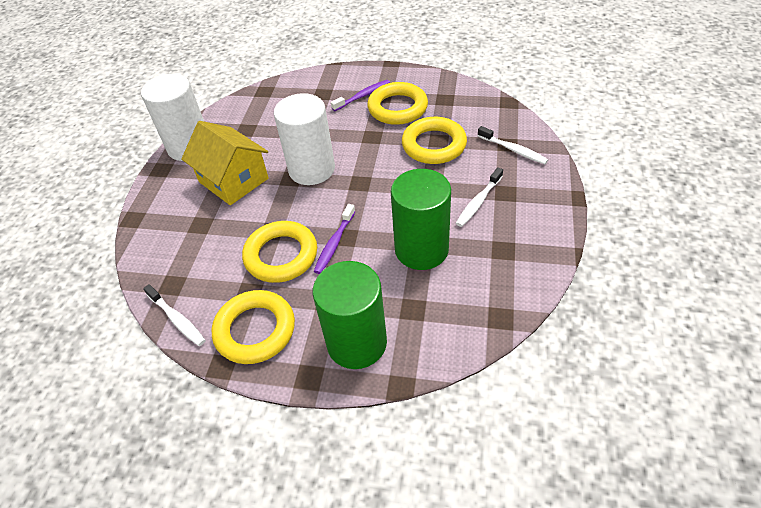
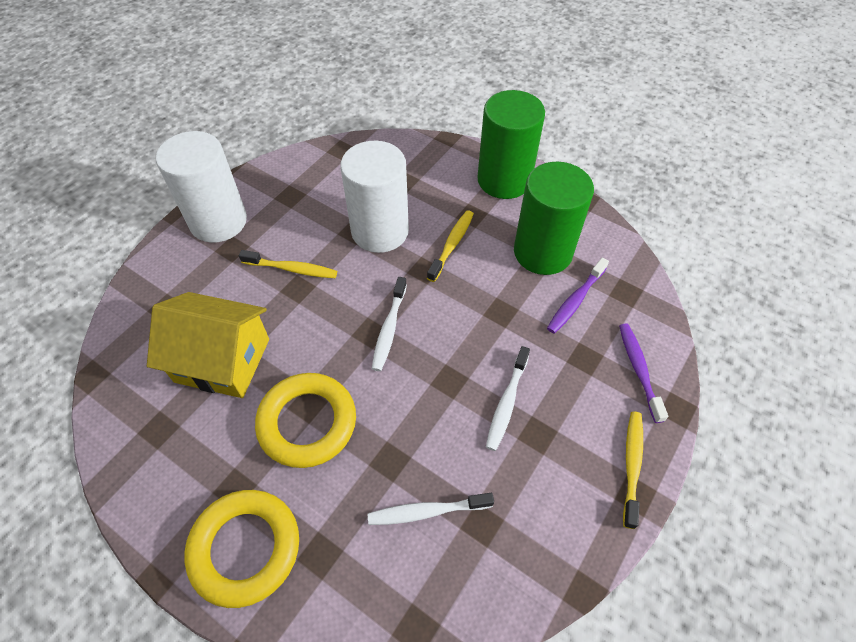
yellow ring: [212,290,295,364] [242,221,317,283] [367,82,428,125] [402,117,467,164] = 4 -> [185,490,299,608] [255,373,356,468] = 2
yellow toothbrush: none = 0 -> [239,250,337,278] [427,210,474,282] [623,412,643,529] = 3

